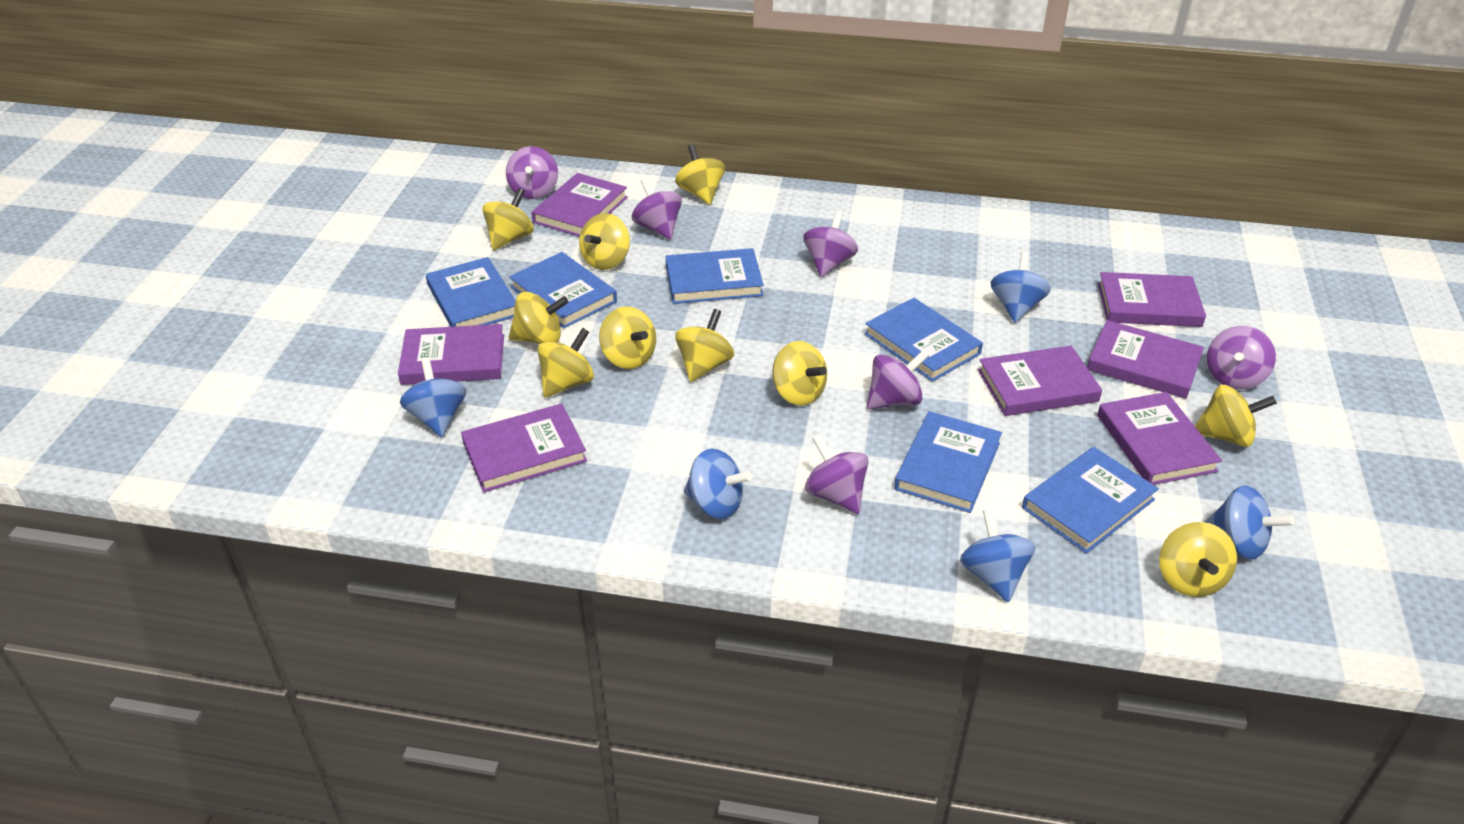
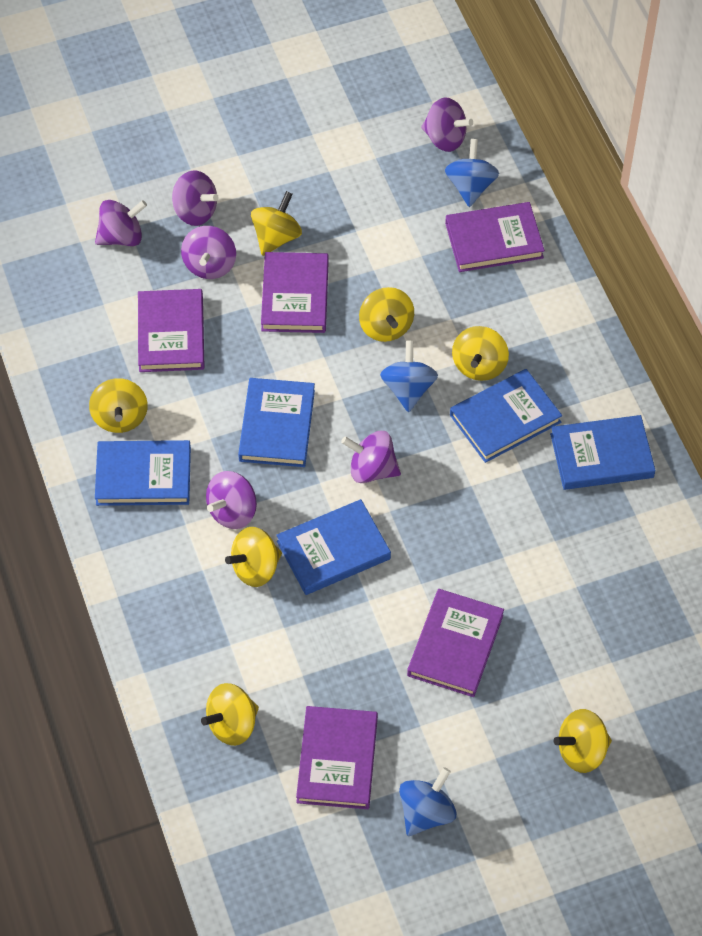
blue book: [426,257,516,327] [509,252,617,329] [666,248,764,304] [864,298,983,382] [894,411,1002,513] [1022,447,1159,554] = 6 -> [95,440,191,506] [238,378,315,467] [276,499,391,595] [450,369,562,463] [550,415,656,490] = 5
blue spinning top: [400,358,466,437] [684,449,752,519] [960,508,1035,602] [990,252,1051,323] [1205,485,1294,560] = 5 -> [380,341,438,412] [399,767,457,836] [445,139,499,207] = 3
purple book: [398,324,504,385] [461,403,587,492] [531,173,628,237] [978,346,1102,416] [1087,320,1204,399] [1097,392,1222,485] [1098,272,1206,327] = 7 -> [138,289,205,372] [261,252,329,333] [296,706,378,809] [407,589,504,697] [445,202,545,272] = 5
yellow spinning top: [482,188,534,250] [509,292,569,344] [537,328,594,398] [579,213,630,270] [599,307,656,369] [675,144,725,205] [675,309,734,382] [772,341,827,406] [1159,522,1237,597] [1195,385,1277,447] = 10 -> [89,378,148,433] [201,683,259,746] [225,527,282,587] [251,191,302,256] [359,287,414,342] [452,326,509,381] [554,709,612,773] = 7

